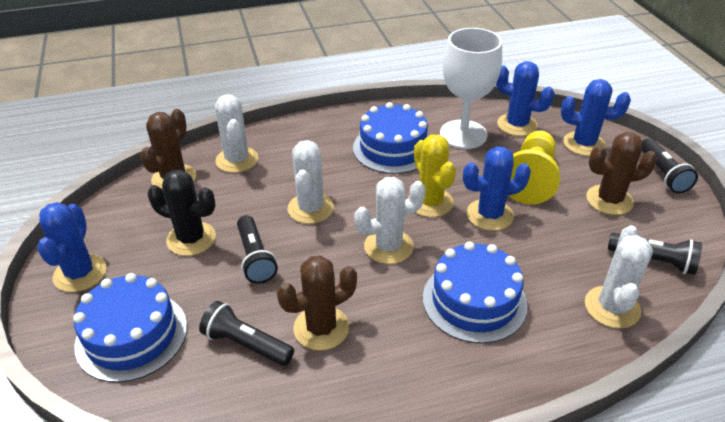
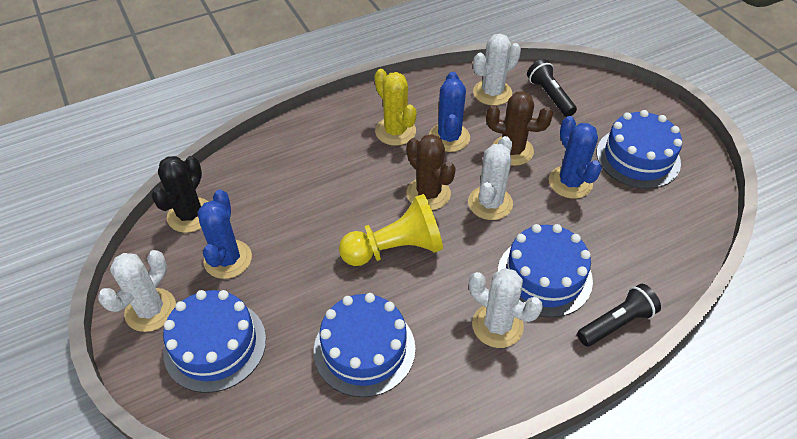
black flashlight: [199,301,294,366] [237,215,278,284] [608,233,702,275] [642,138,698,193] = 4 -> [527,59,577,117] [577,284,661,347] = 2
blue cactus: [37,202,107,292] [463,146,531,231] [496,61,555,136] [561,79,631,156] = 4 -> [197,190,252,279] [429,72,470,152] [549,116,602,199] = 3
blue cake: [73,273,187,383] [353,102,428,174] [423,242,528,344] = 3 -> [163,290,266,393] [314,293,415,397] [497,224,593,318] [597,110,682,189] = 4
brown cactus: [140,109,196,189] [277,255,357,351] [586,132,657,215] = 3 -> [407,134,456,210] [486,91,553,166] = 2
white goblet: [440,28,502,149] = 1 -> none = 0

